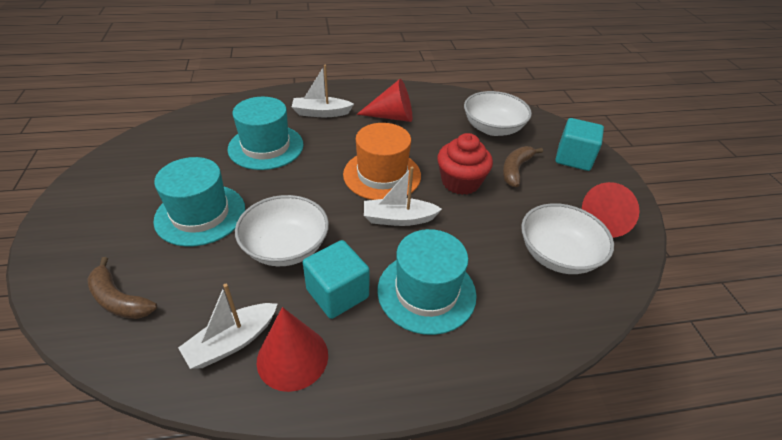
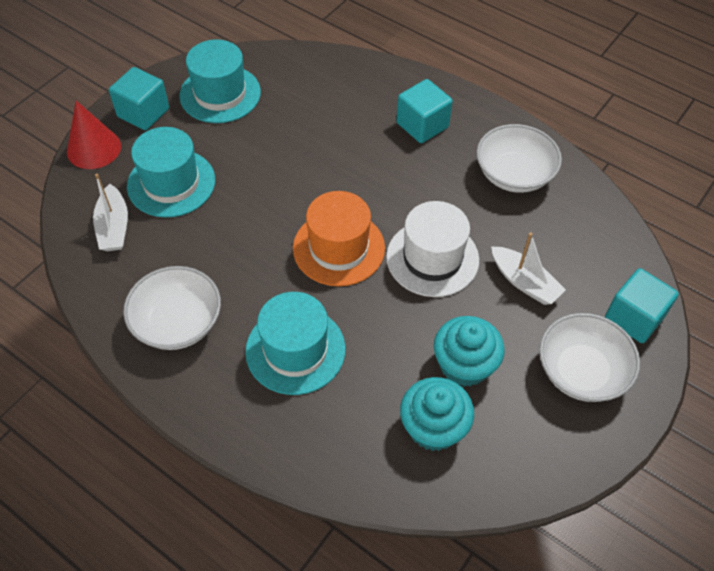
brown banana: [87,257,157,319] [503,146,543,187] = 2 -> none = 0
red cone: [257,307,328,392] [356,79,412,122] [582,182,640,237] = 3 -> [67,101,121,169] = 1
red cupcake: [437,133,493,195] = 1 -> none = 0
turquoise cube: [303,240,370,319] [555,118,604,171] = 2 -> [109,67,169,130] [396,79,453,143] [605,268,679,343] = 3
turquoise cupcake: none = 0 -> [400,377,474,451] [434,316,505,387] = 2
white boat: [178,284,277,369] [292,65,354,117] [364,167,442,226] = 3 -> [93,174,128,251] [491,232,566,305] = 2
white hat: none = 0 -> [386,201,479,297] = 1

